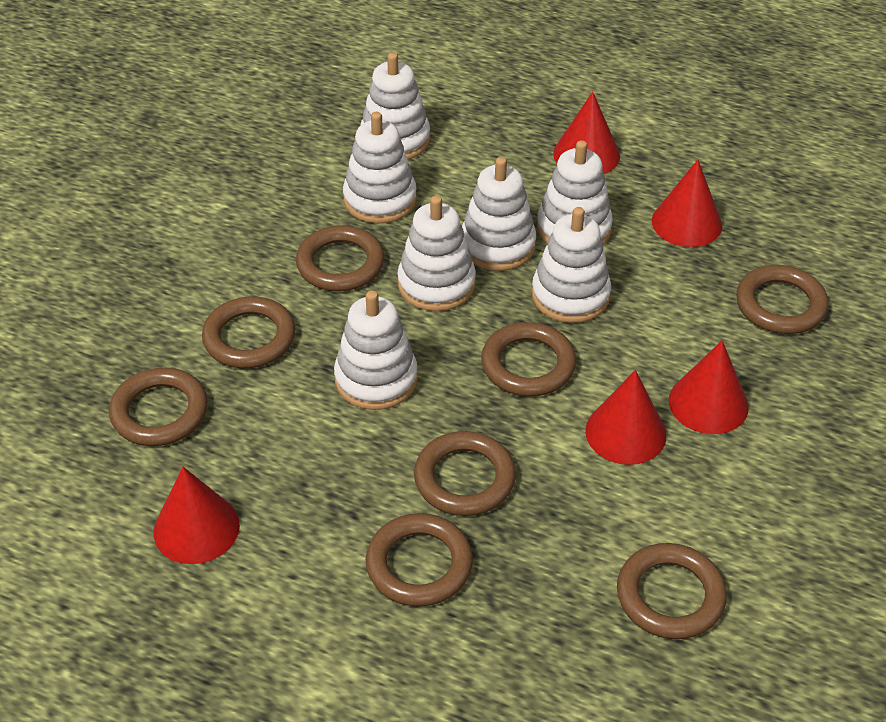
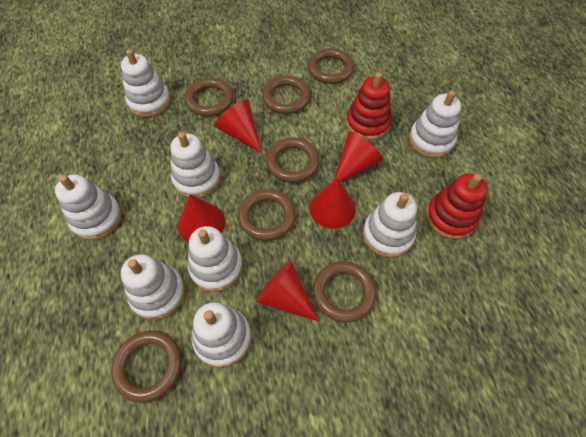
brown ring: [109,368,208,446] [202,297,295,368] [296,225,384,291] [366,513,473,607] [414,431,516,516] [481,322,576,396] [617,543,727,639] [736,265,829,334] = 8 -> [111,331,182,403] [185,78,234,116] [238,189,296,241] [262,76,311,114] [266,137,320,183] [308,48,354,84] [313,261,376,322] = 7
red stacking toy: none = 0 -> [346,72,391,140] [426,174,488,239] = 2
white stacking toy: [334,291,418,410] [343,112,417,223] [360,53,430,159] [397,196,476,311] [462,157,536,271] [532,207,611,323] [537,140,613,245] = 7 -> [55,175,122,240] [121,49,171,117] [121,254,185,320] [170,132,221,198] [188,226,243,292] [191,303,251,368] [363,192,417,258] [409,90,461,158] = 8

